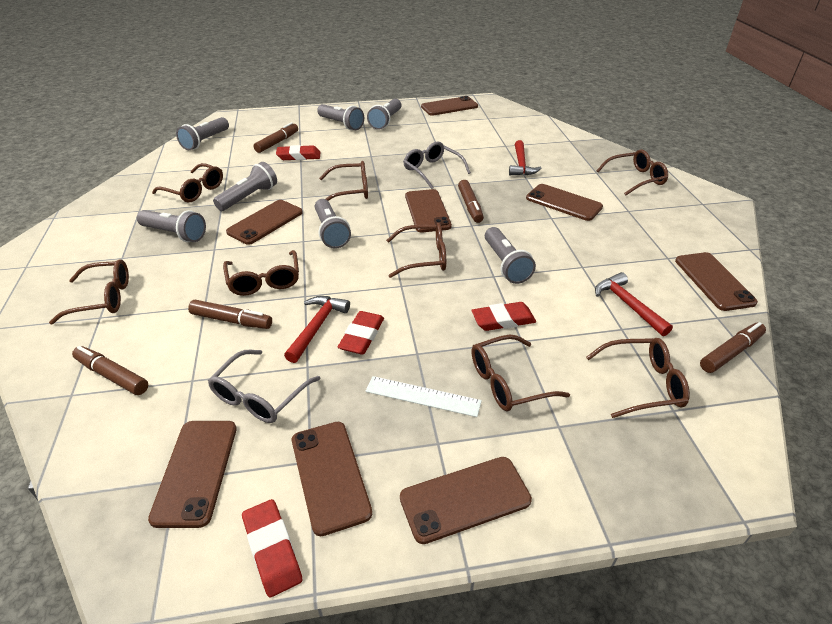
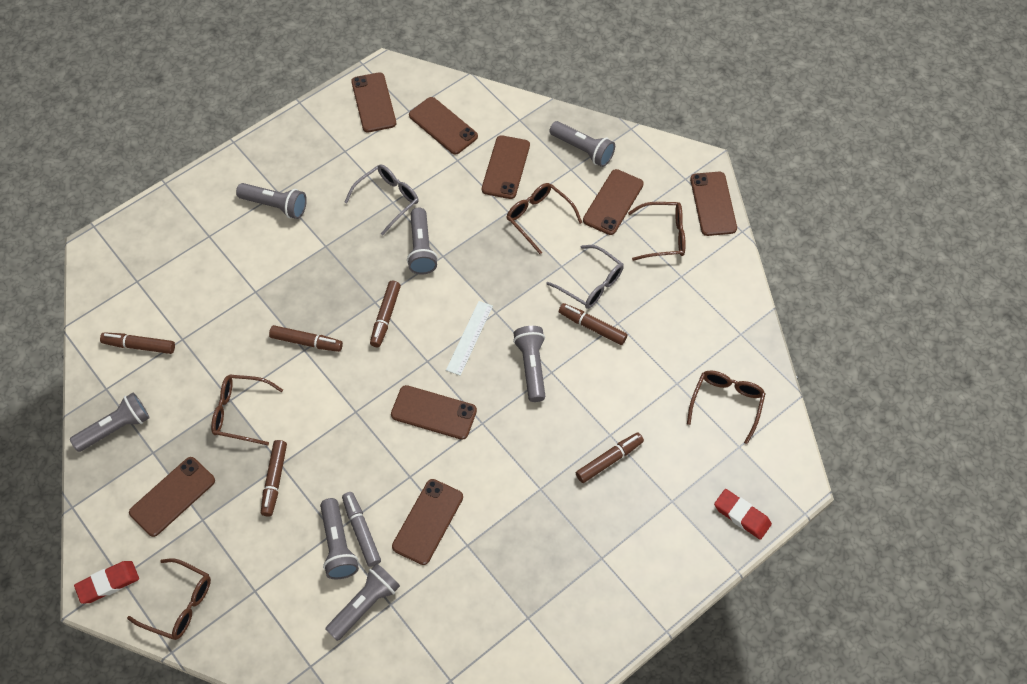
brown glasses: [49,259,129,324] [152,163,223,202] [223,250,299,296] [319,161,368,201] [386,223,446,278] [471,334,570,411] [586,338,690,418] [596,150,668,195] = 8 -> [127,558,211,640] [211,375,283,445] [507,183,582,254] [628,202,686,261] [687,371,766,444] = 5
brown marker: [72,346,148,395] [188,300,272,329] [253,122,298,153] [458,180,484,223] [700,322,766,373] = 5 -> [100,332,175,354] [261,440,287,517] [269,325,343,352] [370,281,401,347] [559,303,628,345] [576,432,644,483] = 6
grey marker: none = 0 -> [342,492,381,567] = 1
red eraser: [242,499,302,597] [276,145,320,160] [338,311,384,355] [471,302,536,331] = 4 -> [74,561,139,604] [714,489,772,540] = 2
red hammer: [284,296,350,363] [509,140,542,175] [595,272,673,336] = 3 -> none = 0

